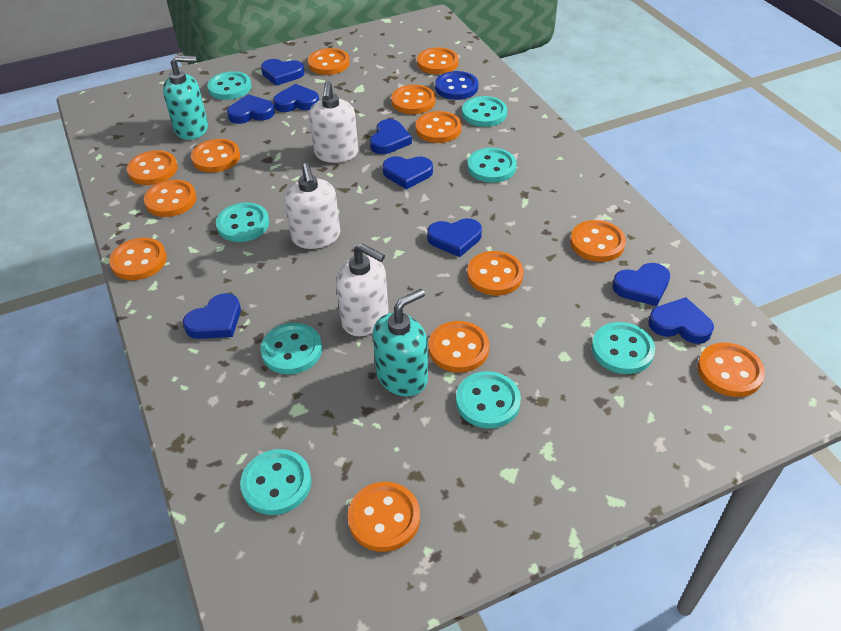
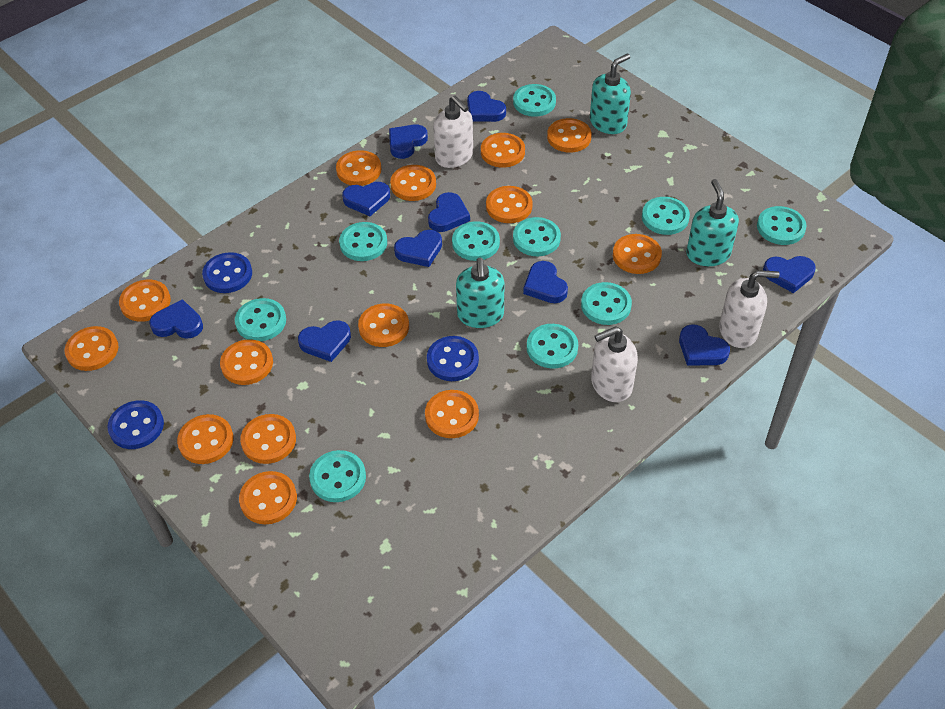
blue button: [435,71,478,100] = 1 -> [107,400,164,449] [202,252,252,293] [427,336,479,381] = 3
blue heart: [183,293,241,339] [227,94,275,124] [261,59,305,86] [273,84,319,112] [370,119,412,154] [382,156,433,189] [427,218,482,257] [612,263,670,306] [648,297,714,344] = 9 -> [149,299,203,339] [298,320,351,362] [342,182,390,216] [389,124,428,159] [394,230,442,267] [428,192,470,232] [467,91,506,122] [523,261,568,303] [679,324,730,366] [763,256,816,293] = 10
orange button: [109,238,167,280] [127,150,178,185] [144,179,197,217] [191,139,240,173] [308,48,350,75] [348,482,420,552] [391,85,435,114] [416,111,462,143] [417,48,458,74] [429,321,489,373] [467,251,524,296] [570,220,626,262] [698,343,765,397] = 13 -> [65,326,118,371] [119,279,171,322] [177,414,233,464] [220,339,273,385] [239,471,297,524] [240,414,296,464] [336,150,382,186] [358,303,409,347] [390,165,436,201] [425,390,479,438] [481,133,525,168] [486,186,533,223] [547,118,592,153] [613,234,662,274] = 14
turquoise button: [207,71,251,100] [216,202,269,242] [240,449,311,515] [260,323,322,375] [456,371,521,429] [462,96,507,127] [468,148,516,183] [592,322,655,374] = 8 -> [235,298,286,341] [309,450,366,502] [339,222,387,261] [452,221,500,261] [513,84,556,117] [513,217,561,256] [527,324,578,369] [581,282,632,325] [642,197,690,235] [757,206,806,245] = 10
turquoise soap dispenser: [163,55,208,140] [373,289,428,396] = 2 -> [456,258,504,328] [590,54,631,134] [686,179,739,266] = 3

